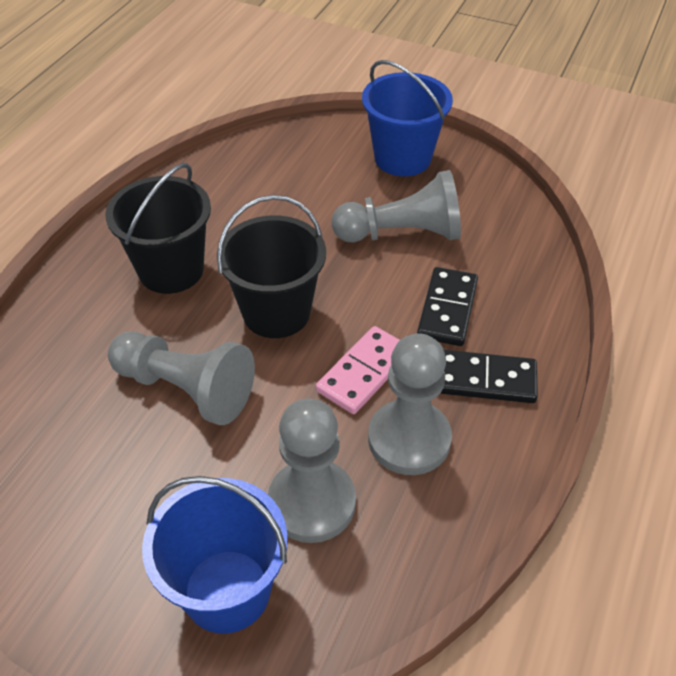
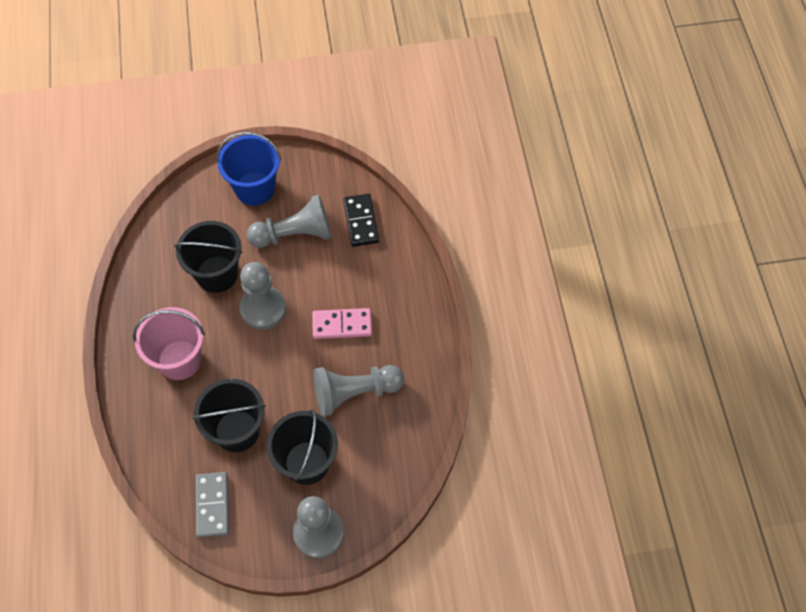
black bucket: [105,163,211,294] [217,195,326,338] = 2 -> [174,221,243,293] [193,379,266,452] [266,409,338,485] = 3
black domino: [417,267,478,346] [440,350,538,403] = 2 -> [343,194,379,247] = 1
blue bucket: [142,476,288,634] [362,60,453,176] = 2 -> [216,132,281,206] = 1
grey domino: none = 0 -> [196,472,229,538] = 1
pink bucket: none = 0 -> [133,307,205,380] = 1

